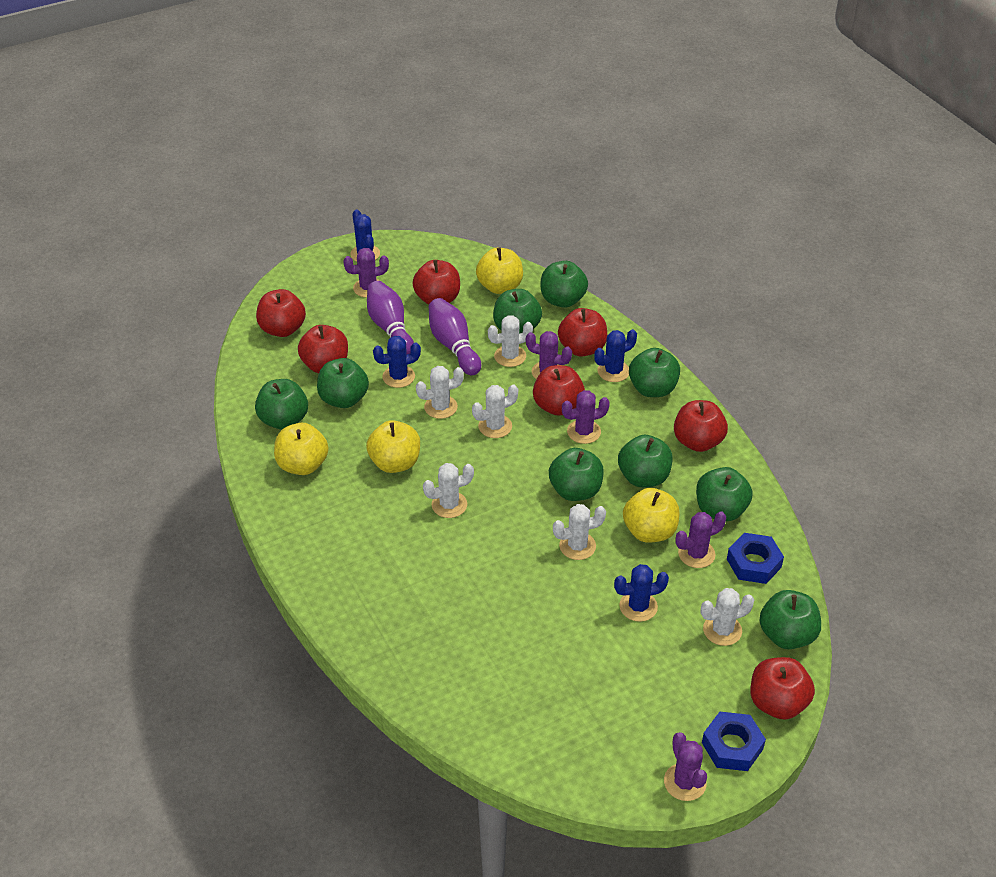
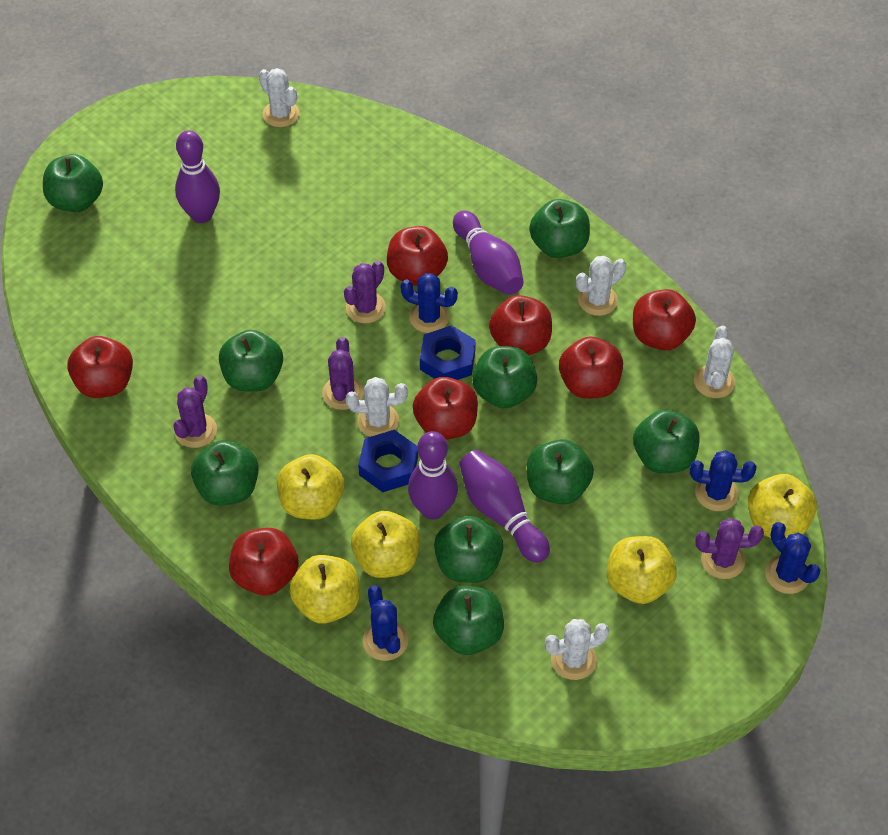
purple bowling pin: [367,281,414,354] [429,298,481,375] = 2 -> [175,130,220,223] [408,431,458,520] [453,211,524,295] [459,450,550,563] = 4
purple cactus: [343,248,389,298] [526,331,572,379] [562,390,610,444] [664,732,707,801] [675,512,726,568] = 5 -> [173,375,217,448] [322,337,364,410] [344,261,386,323] [695,518,764,579] = 4
white cactus: [416,366,464,419] [423,463,474,518] [472,384,518,438] [488,315,533,367] [553,504,606,560] [701,588,754,646] = 6 -> [259,68,299,127] [346,377,408,437] [545,619,609,680] [576,256,626,316] [694,325,735,398] = 5
yellow apple: [274,423,329,475] [366,420,420,473] [476,247,523,294] [623,488,679,543] = 4 -> [277,454,344,520] [289,555,360,624] [351,511,420,578] [607,536,677,604] [748,474,817,538] = 5

